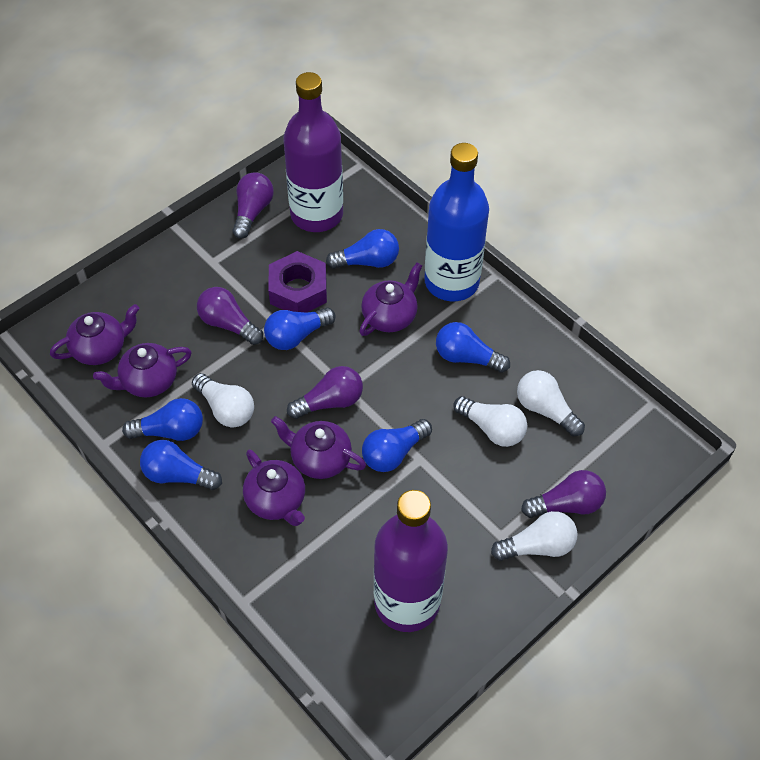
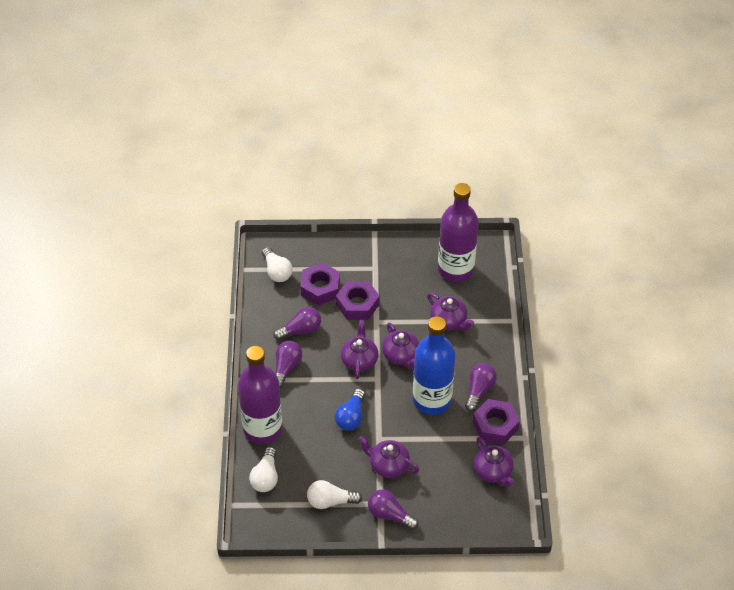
blue light bulb: [122,398,203,441] [140,440,222,490] [264,308,336,350] [326,229,399,269] [362,419,432,472] [436,322,510,373] = 6 -> [335,389,365,431] = 1
purple nut: [268,251,327,312] = 1 -> [300,263,340,305] [336,281,380,320] [473,399,520,444] = 3
white light bulb: [192,373,254,427] [453,396,527,447] [491,511,578,561] [517,370,585,436] = 4 -> [249,447,278,492] [262,247,293,282] [307,480,362,509] = 3

